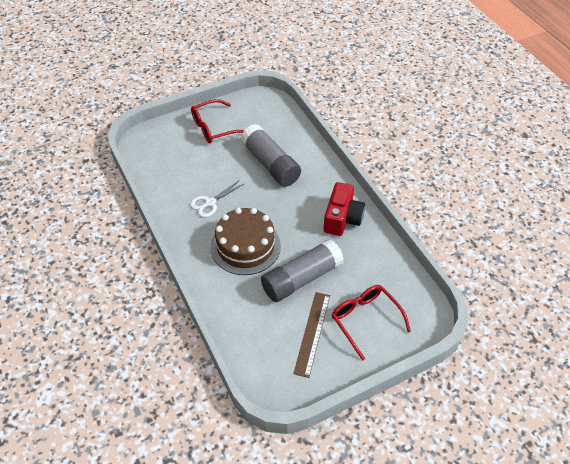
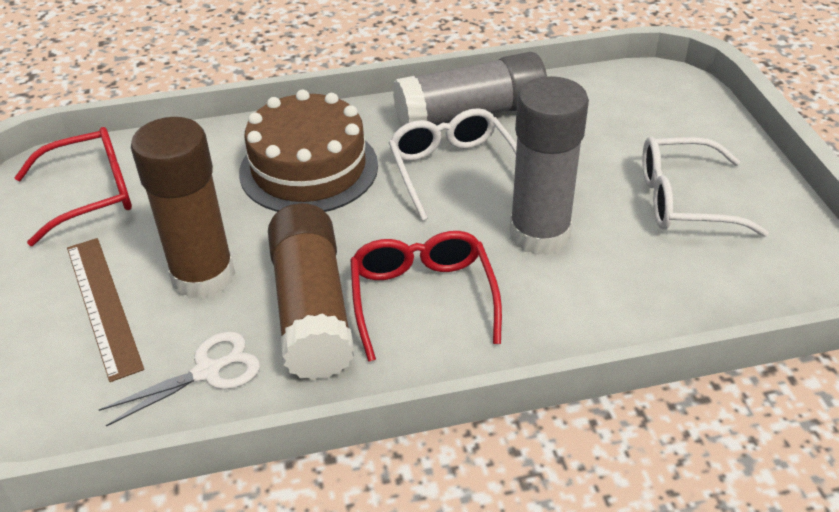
brown glue stick: none = 0 -> [131,117,235,299] [268,203,354,380] = 2
red camera: [324,182,365,236] = 1 -> none = 0
white glasses: none = 0 -> [388,108,517,221] [642,137,769,237] = 2

